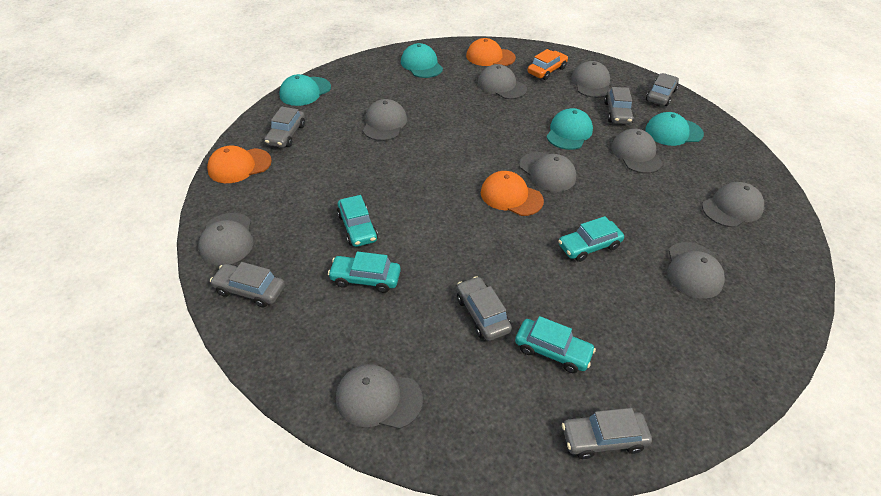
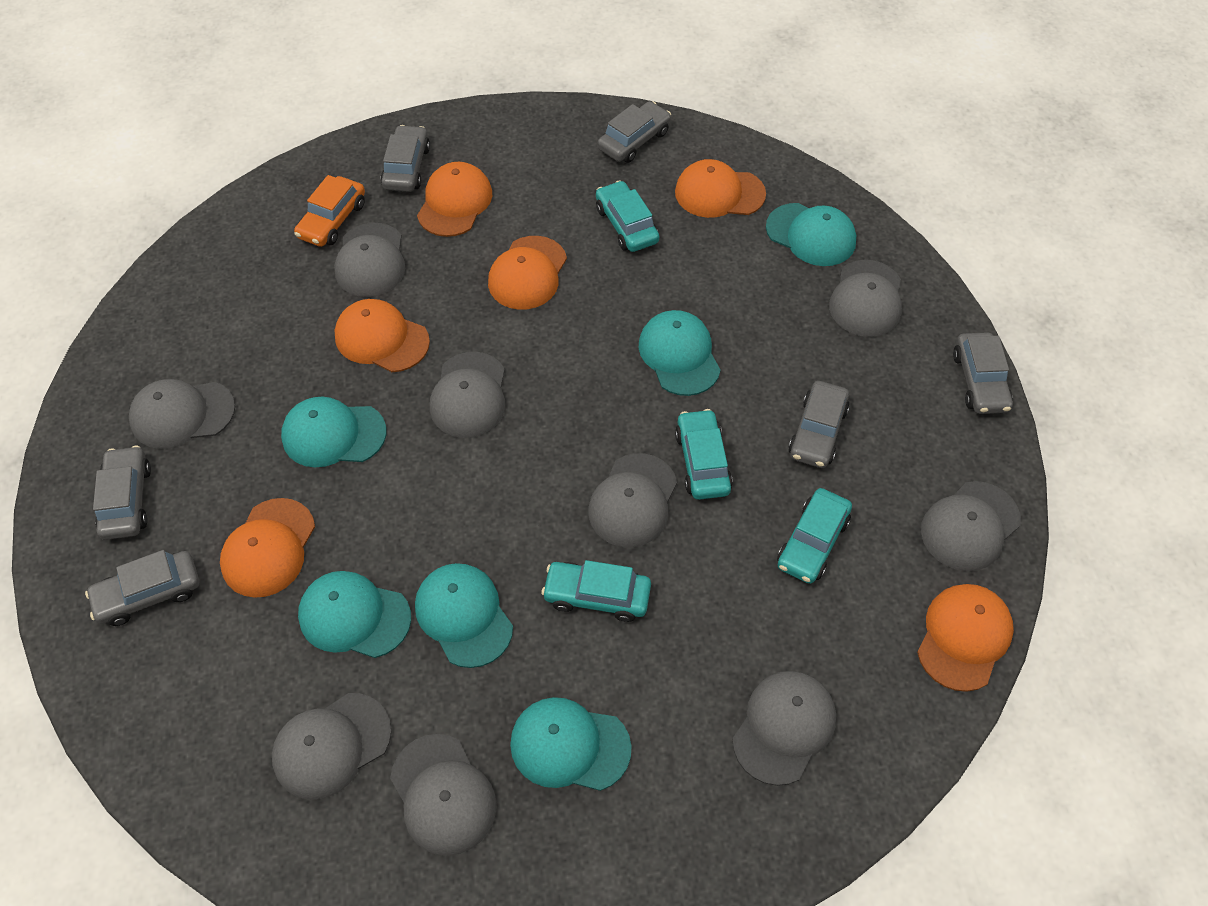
orange cap: [207,146,272,183] [466,38,516,66] [481,171,544,216] = 3 -> [220,498,315,598] [334,299,430,372] [417,162,492,237] [488,236,567,310] [675,159,766,218] [917,584,1014,692] = 6
turquoise cap: [280,74,331,106] [401,43,443,78] [546,108,593,150] [645,112,704,146] = 4 -> [281,397,387,467] [298,571,411,658] [415,563,513,668] [510,697,632,791] [639,310,721,396] [766,203,856,266] = 6

